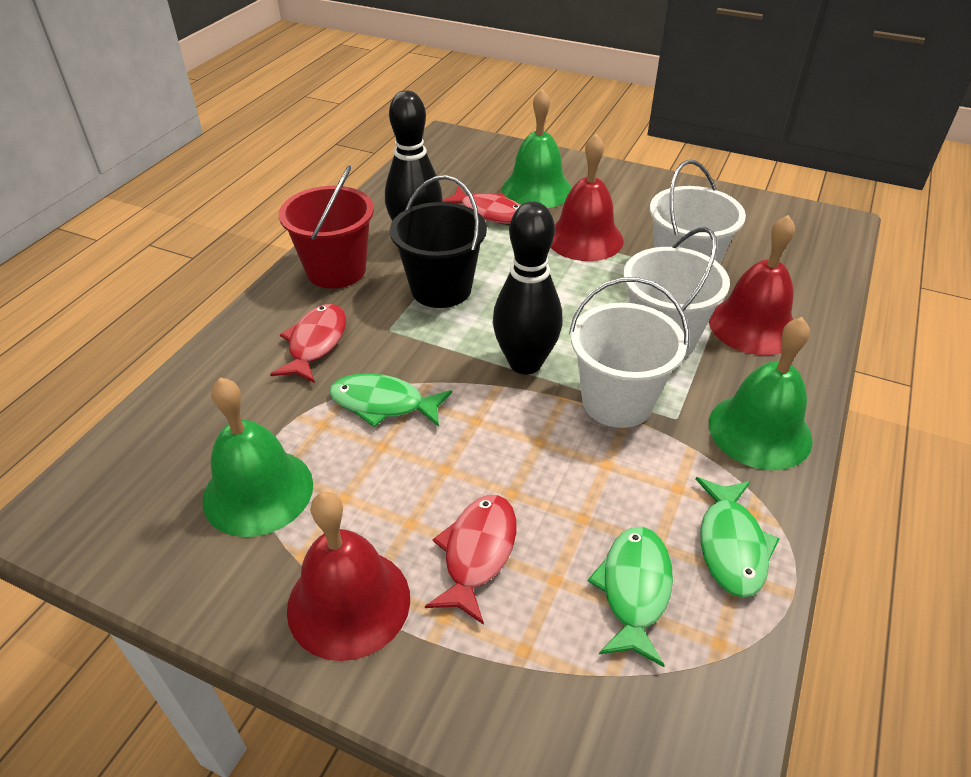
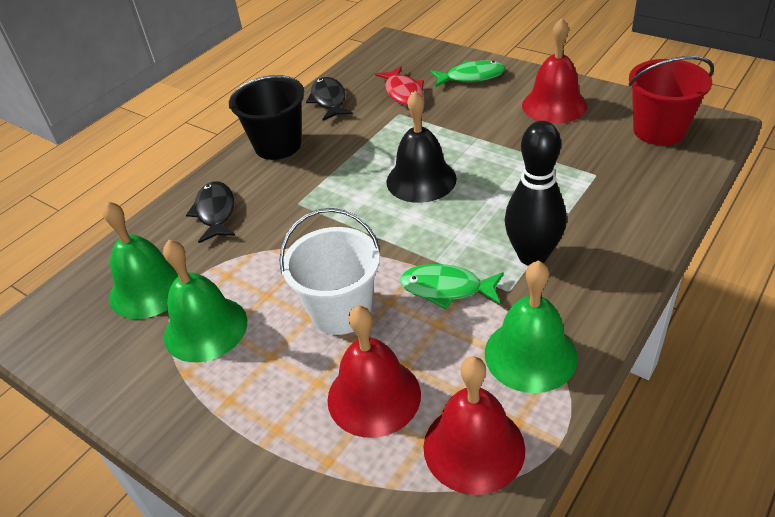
black bell: none = 0 -> [386,91,457,203] = 1
black bowling pin: [385,91,443,221] [493,201,563,374] = 2 -> [505,121,567,266] = 1
black fish: none = 0 -> [186,181,235,243] [306,77,353,121] = 2
green fish: [329,373,452,427] [588,527,673,667] [695,477,780,598] = 3 -> [400,264,504,310] [430,60,505,87] = 2
red fish: [270,304,346,383] [425,495,517,625] [442,186,521,224] = 3 -> [375,66,424,106] = 1
white bucket: [569,277,689,428] [623,227,730,358] [650,160,746,264] = 3 -> [279,208,380,335] = 1

